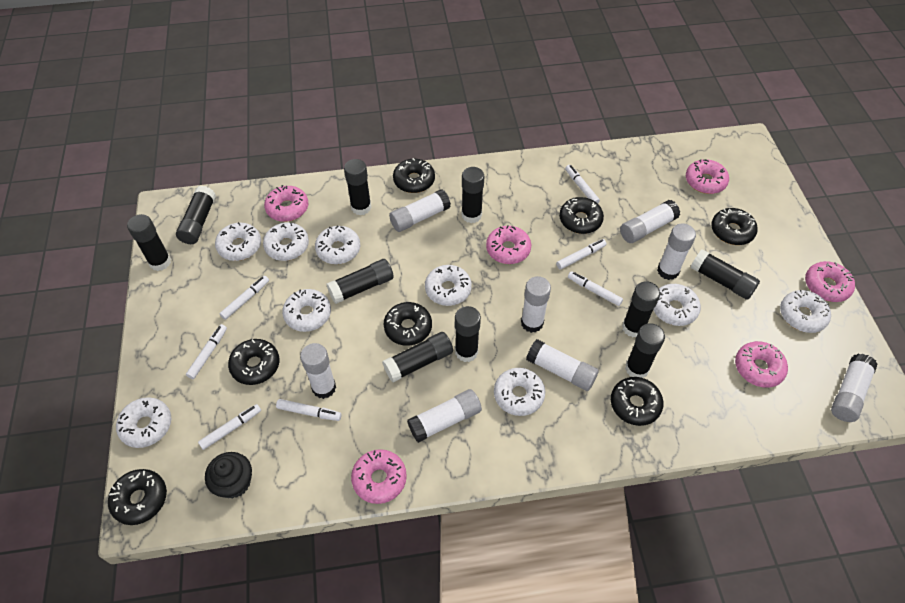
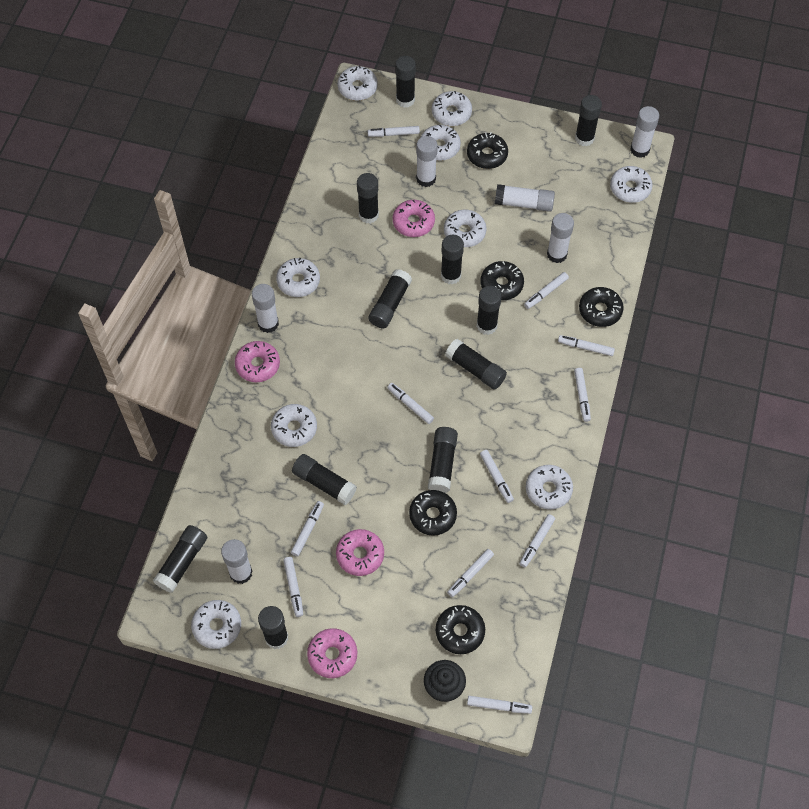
black donut: [108,469,167,525] [228,339,280,385] [384,302,432,346] [393,158,435,193] [559,197,604,234] [611,377,664,426] [711,208,758,245] = 7 -> [409,490,457,536] [436,605,485,654] [467,132,508,169] [480,261,524,300] [579,287,624,327] = 5
black glue stick: [127,214,171,271] [176,186,216,244] [327,259,394,304] [344,159,371,215] [382,332,453,383] [455,306,481,362] [462,167,484,223] [622,281,660,337] [625,323,665,378] [690,249,760,300] = 10 -> [153,525,207,593] [258,606,288,649] [292,454,357,505] [357,173,379,224] [368,269,412,328] [395,56,416,108] [428,427,458,493] [441,235,464,285] [445,339,507,389] [477,286,502,335] [575,95,602,147] = 11
pink donut: [264,185,308,222] [351,449,407,504] [486,225,531,264] [686,159,729,194] [735,341,788,388] [805,261,855,302] = 6 -> [235,341,280,382] [307,628,357,678] [336,529,384,576] [393,200,435,237] = 4
white glue stick: [300,343,336,399] [389,189,451,232] [407,389,482,443] [521,276,551,333] [526,339,599,391] [620,200,680,243] [657,223,696,280] [831,354,878,422] = 8 -> [221,539,253,584] [252,284,279,333] [416,136,438,187] [495,184,555,212] [547,213,574,263] [630,106,659,158] = 6
white marker: [186,324,227,379] [198,404,261,450] [219,276,269,320] [276,399,342,421] [556,239,607,269] [565,165,600,203] [568,271,623,306] = 7 -> [283,557,303,617] [291,501,324,557] [367,126,420,137] [387,383,434,424] [447,549,494,597] [467,696,532,714] [480,450,514,503] [519,514,555,568] [524,272,569,309] [558,335,615,356] [574,368,591,422] = 11

